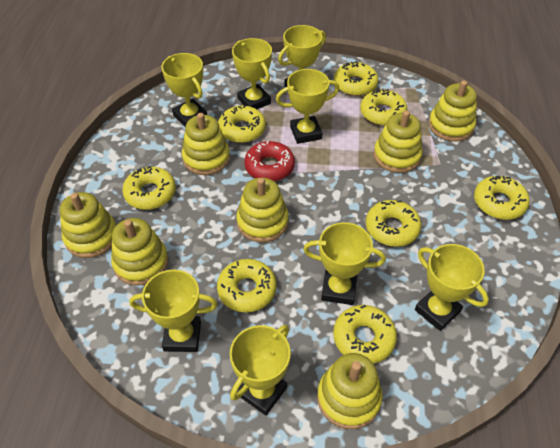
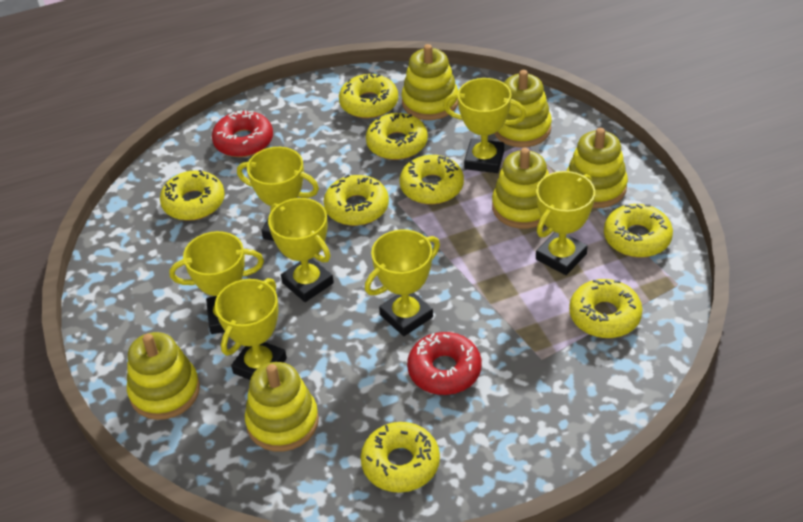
red donut: [244,141,295,181] = 1 -> [212,110,273,157] [407,332,482,395] = 2
yellow stacking toy: [60,192,116,258] [111,218,168,286] [182,113,230,175] [236,178,289,242] [317,353,383,429] [374,111,423,173] [428,80,477,142] = 7 -> [127,332,200,420] [245,362,319,452] [401,44,458,120] [492,148,549,229] [494,70,552,148] [567,128,628,208] = 6
yellow trophy: [129,270,218,352] [162,53,207,127] [230,325,291,415] [232,38,272,109] [276,69,339,144] [278,25,326,87] [303,222,386,305] [415,244,489,331] = 8 -> [170,231,264,334] [215,278,287,380] [237,147,319,241] [268,198,334,302] [365,229,440,336] [443,78,526,173] [536,171,595,275] = 7

